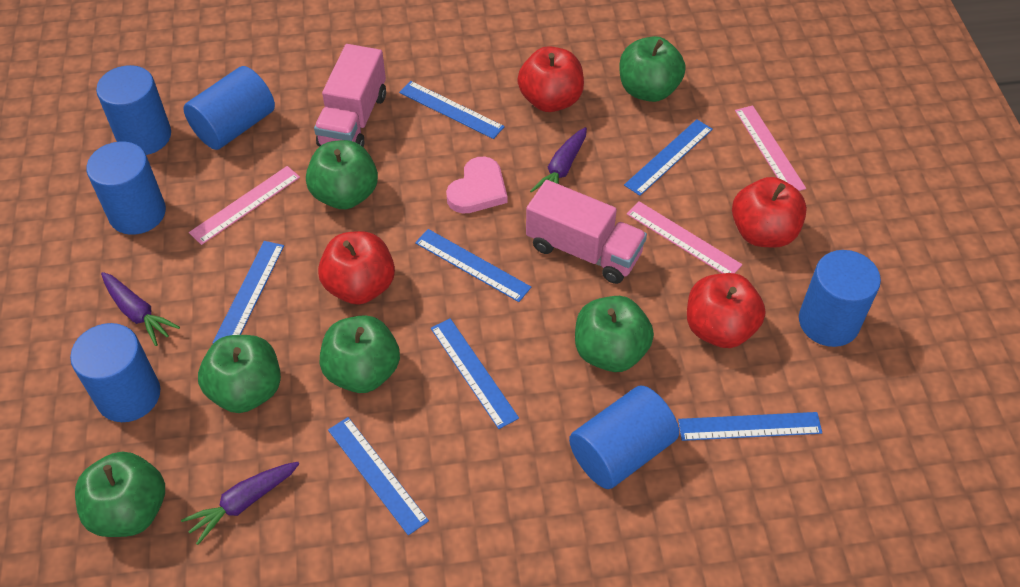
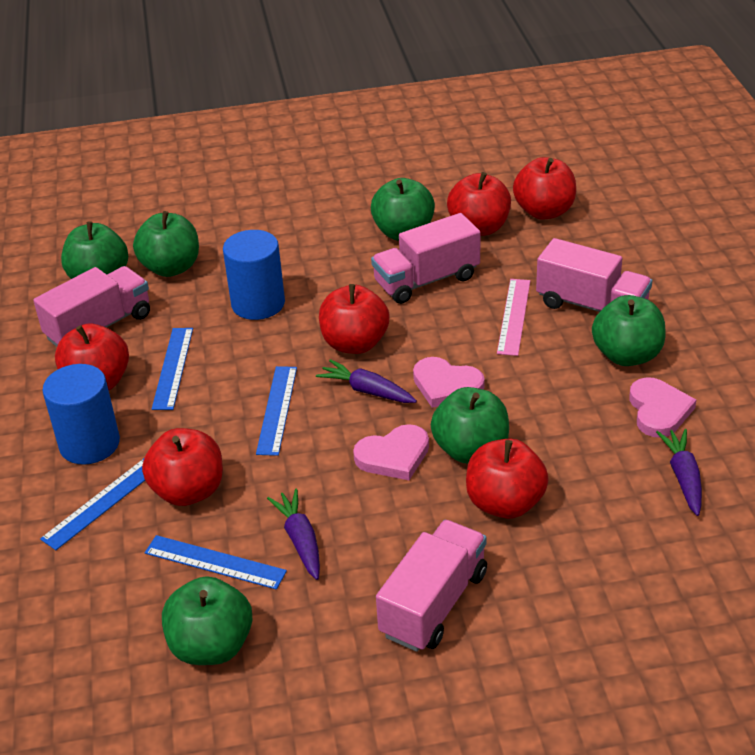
blue cylinder: [70,323,160,422] [86,142,166,235] [96,65,171,155] [183,66,275,150] [569,386,679,489] [799,250,881,347] = 6 -> [42,364,120,465] [223,230,285,320] = 2
blue ruler: [213,241,284,343] [328,417,429,535] [399,81,505,139] [415,229,531,302] [431,318,519,429] [624,119,713,196] [678,412,822,441] = 7 -> [40,459,145,550] [145,535,287,589] [152,328,193,410] [256,366,297,456] = 4
pink heart: [446,157,507,214] = 1 -> [353,424,429,480] [413,357,485,408] [629,377,696,437] = 3
pink ruler: [189,166,300,245] [627,201,742,273] [735,105,806,191] = 3 -> [497,279,530,356] = 1
pink truck: [314,44,386,147] [526,180,647,284] = 2 -> [33,266,150,347] [371,213,480,304] [376,520,487,652] [536,238,652,312] = 4
red apple: [318,231,395,305] [517,46,584,112] [687,273,765,348] [732,177,807,248] = 4 -> [55,324,129,390] [142,428,223,506] [319,284,390,354] [447,172,511,236] [466,438,549,519] [513,157,576,220] = 6

